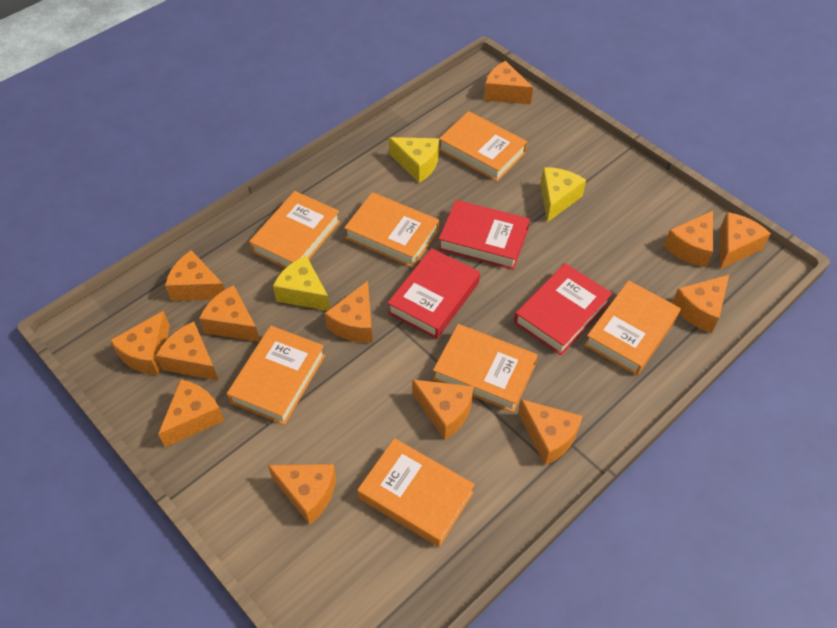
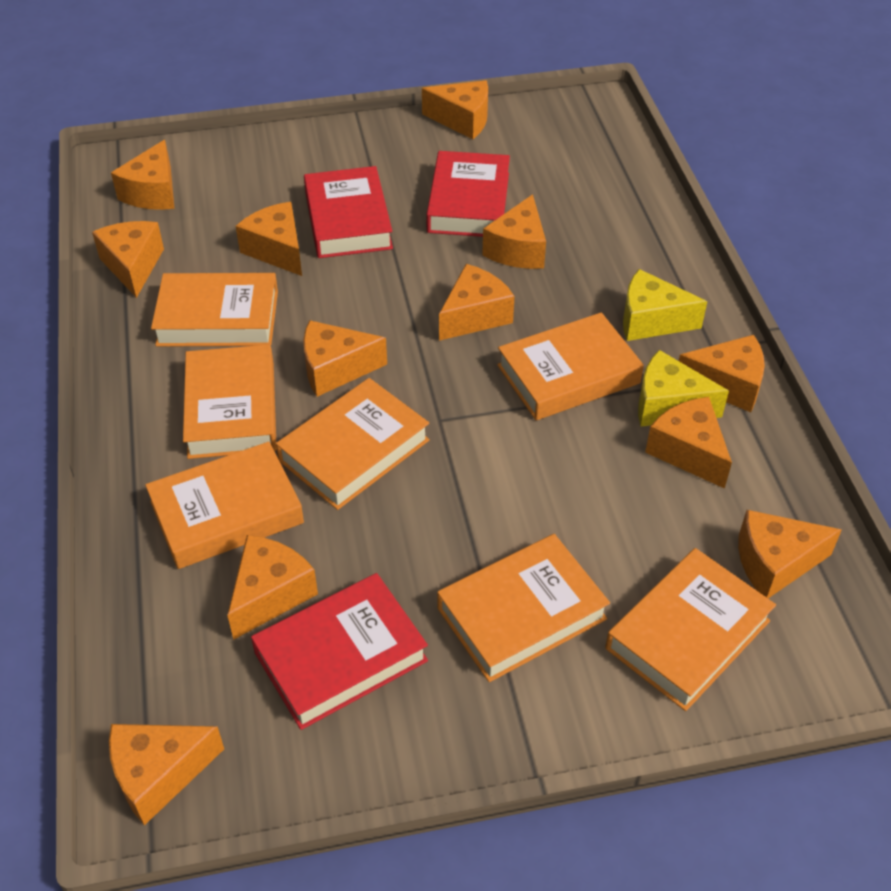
orange cheese: [110,311,170,375] [156,322,219,381] [158,379,224,447] [165,250,225,301] [199,285,260,342] [268,464,336,525] [325,281,373,343] [412,380,474,440] [484,61,533,104] [518,399,583,465] [664,211,713,268] [672,275,729,333] [720,212,771,269] = 13 -> [92,221,164,298] [109,724,224,825] [111,140,175,210] [227,535,318,640] [236,202,302,276] [303,320,387,397] [422,80,488,139] [439,264,515,341] [482,194,546,269] [645,397,732,489] [679,335,765,412] [738,510,842,598] = 12
yellow cheese: [273,256,330,311] [389,137,439,183] [540,167,586,222] = 3 -> [623,269,707,341] [638,350,729,426] = 2

